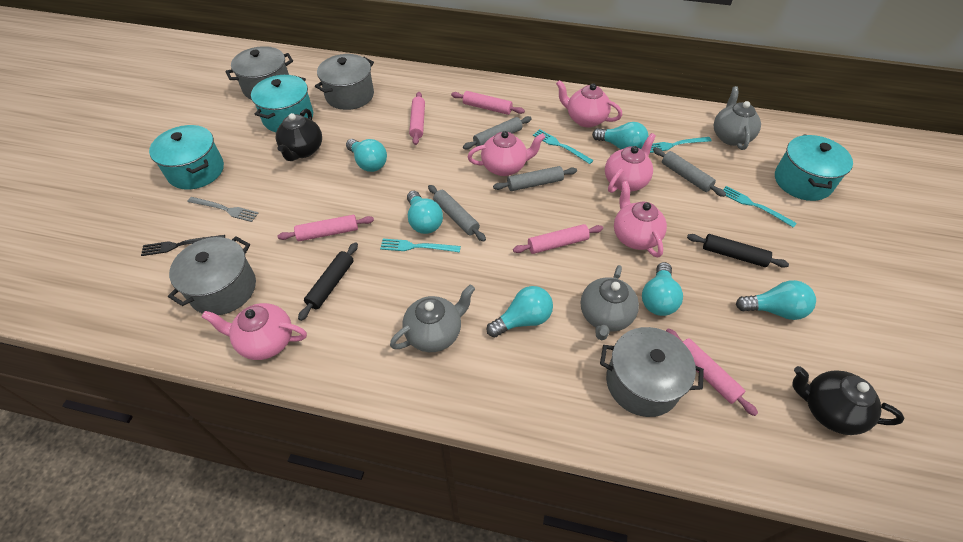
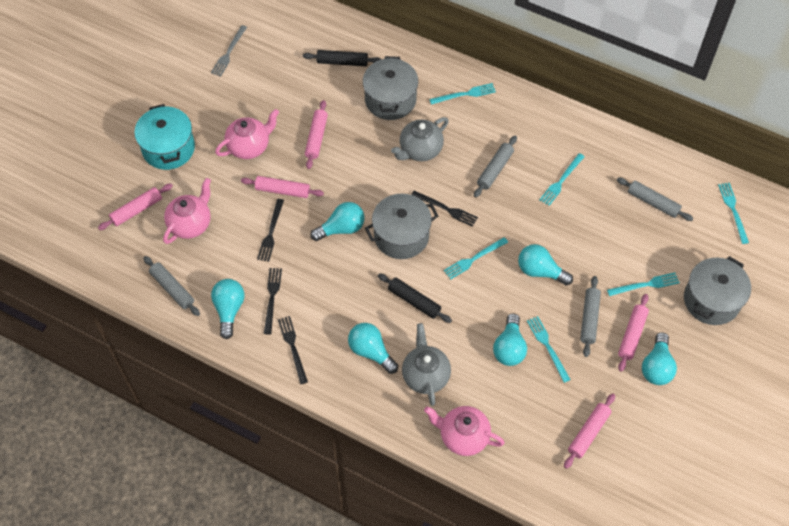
black fork: [141,235,225,256] = 1 -> [257,199,284,262] [264,268,282,335] [278,316,308,384] [411,191,478,227] = 4
black teapot: [276,109,322,161] [792,366,904,435] = 2 -> none = 0
grey pot: [168,236,256,315] [226,46,293,99] [315,54,374,110] [600,327,704,417] = 4 -> [363,56,418,120] [365,194,438,259] [684,256,751,325] = 3
grey teapot: [390,285,475,352] [580,265,639,340] [714,86,761,150] = 3 -> [391,117,449,161] [402,323,451,406] = 2
pink teapot: [202,303,307,360] [468,131,545,176] [556,80,622,128] [605,133,656,193] [614,181,667,257] = 5 -> [163,178,211,244] [215,109,279,159] [424,406,505,456] = 3
turquoise fork: [380,239,461,252] [533,129,594,164] [650,137,711,153] [724,186,797,228] = 4 -> [429,83,496,105] [444,237,508,280] [527,316,571,383] [540,153,585,206] [607,272,680,296] [718,183,749,244] = 6
turquoise pot: [149,125,224,190] [251,75,313,132] [775,134,853,201] = 3 -> [134,104,195,170] = 1

